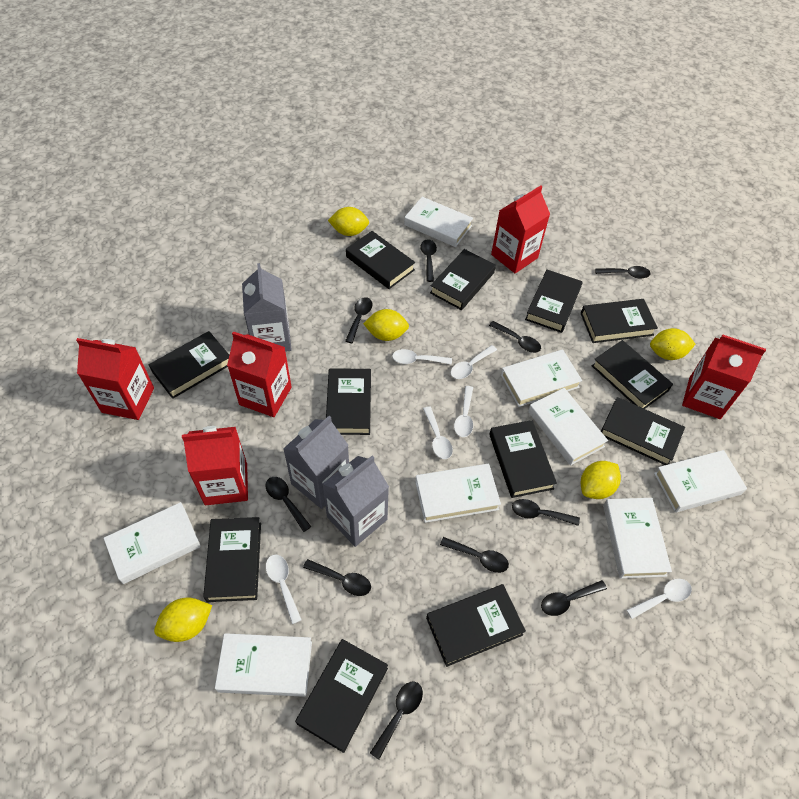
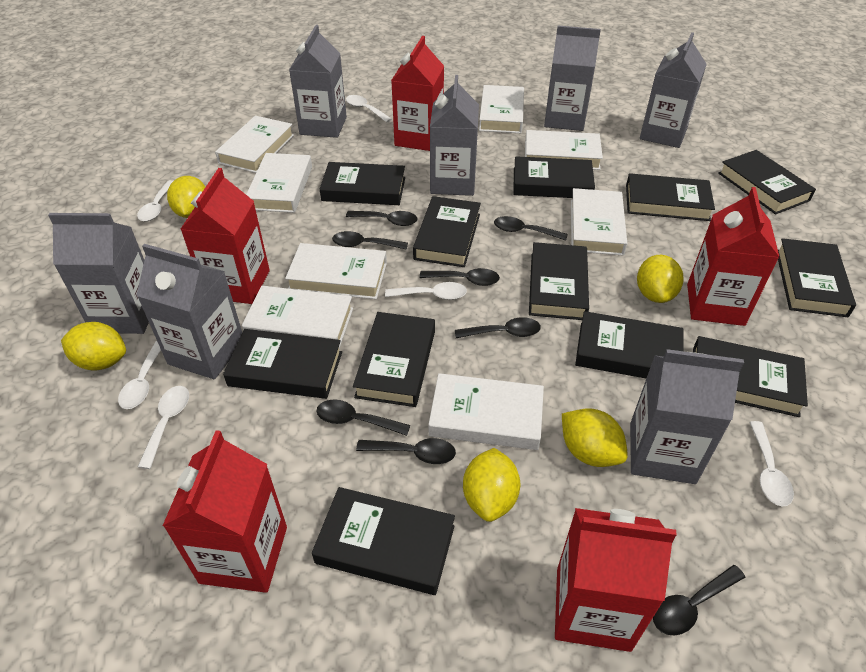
black spoon: [265,477,311,532] [303,559,371,596] [345,297,372,343] [370,682,423,760] [420,239,437,282] [440,537,509,573] [489,321,541,353] [512,499,580,526] [541,580,607,616] [595,266,651,279] = 10 -> [316,400,410,436] [332,231,408,250] [346,211,417,226] [356,438,456,464] [420,268,500,286] [455,317,541,338] [494,216,568,241] [653,565,745,636] = 8
grey carton: [242,263,292,352] [283,416,349,509] [322,456,389,547] = 3 -> [48,213,149,334] [136,244,242,379] [289,25,347,138] [430,75,479,196] [544,26,601,131] [630,349,744,484] [640,32,707,148] = 7

